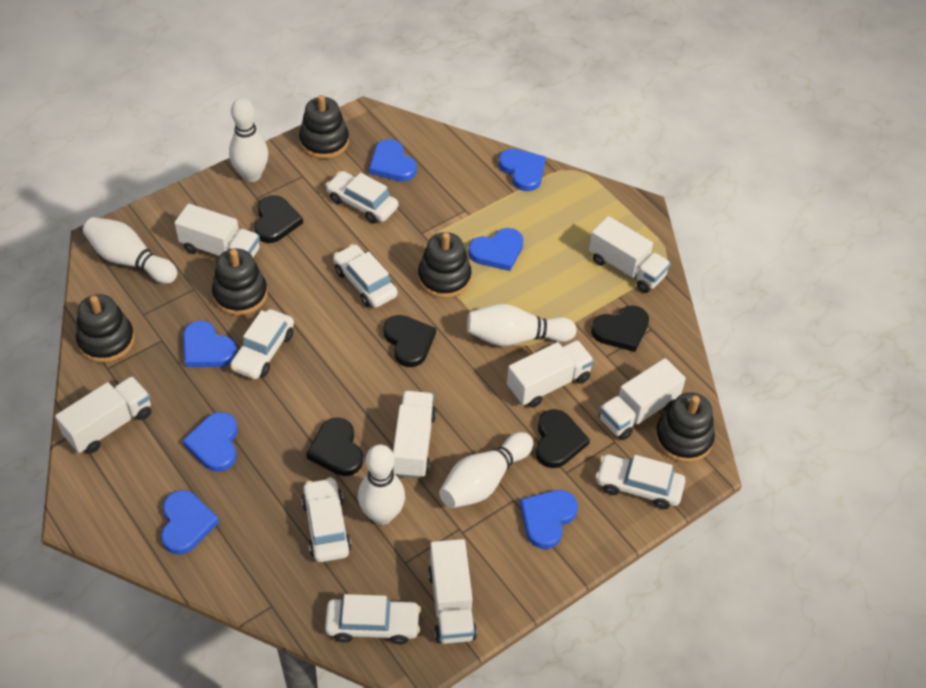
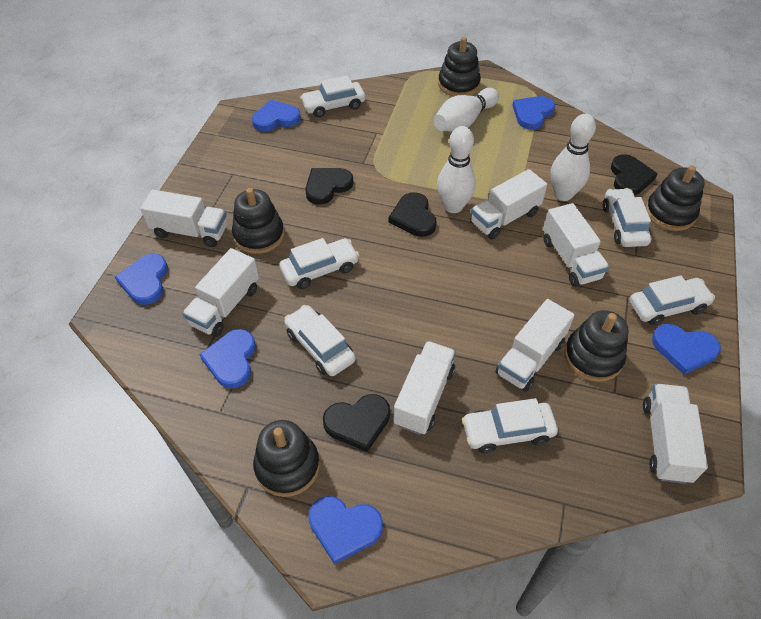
black heart: [254,195,303,243] [306,418,363,476] [383,315,436,367] [536,409,590,468] [591,305,649,352] = 5 -> [305,168,353,205] [323,394,390,452] [389,192,437,237] [611,154,658,195] = 4
blue heart: [161,490,219,555] [182,412,238,472] [183,321,237,367] [369,139,417,181] [468,228,524,271] [499,149,546,191] [520,490,578,549] = 7 -> [115,254,168,305] [199,329,256,389] [252,100,301,132] [308,496,383,564] [512,96,555,130] [652,324,721,375] = 6
white bowling pin: [83,217,177,284] [229,98,268,182] [358,444,405,525] [439,432,533,508] [467,304,577,346] = 5 -> [434,88,499,132] [437,126,476,213] [550,114,596,201] = 3

